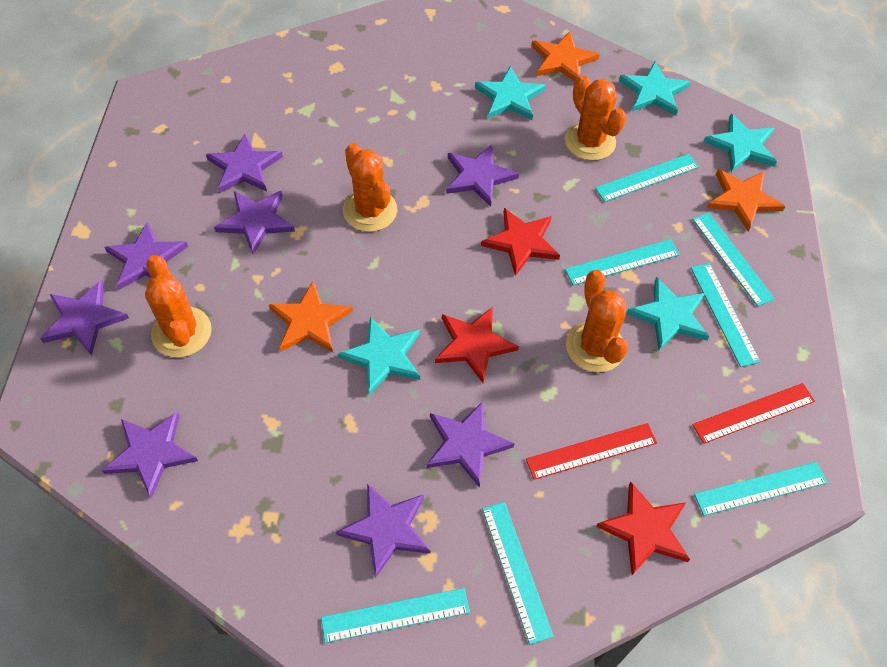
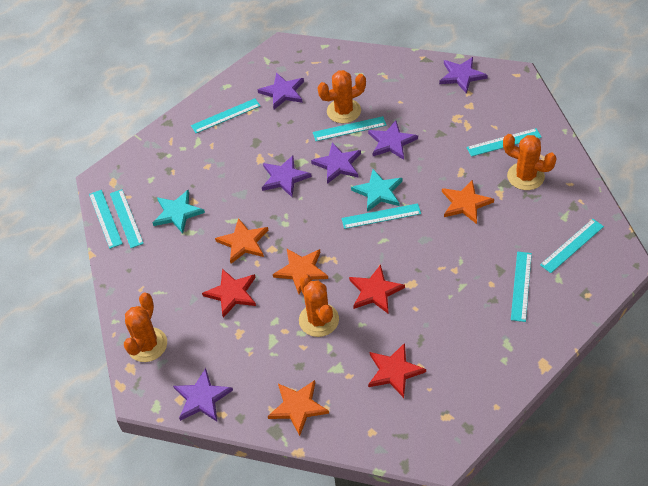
orange star: [269,281,353,353] [532,32,600,82] [707,169,785,231] = 3 -> [215,218,268,264] [268,380,329,436] [273,248,328,294] [442,180,494,224] = 4
purple star: [40,280,129,355] [102,411,198,499] [105,221,188,290] [206,133,283,193] [214,190,295,254] [336,483,430,578] [426,401,515,488] [446,144,519,207] = 8 -> [173,368,233,421] [258,73,304,109] [262,155,312,197] [311,142,361,184] [368,120,418,160] [439,57,488,94] = 6
red ruler: [526,423,657,480] [692,383,815,444] = 2 -> none = 0
turquoise ruler: [321,588,470,643] [482,502,554,645] [565,239,680,285] [595,154,699,202] [691,263,760,367] [692,212,775,307] [694,462,828,516] = 7 -> [89,190,123,249] [110,189,144,248] [191,98,260,133] [313,116,387,141] [341,203,421,229] [466,128,542,157] [511,252,532,322] [540,219,604,273] = 8
turquoise star: [338,317,420,395] [475,66,546,120] [619,61,690,116] [627,277,710,351] [704,113,777,172] = 5 -> [153,190,205,233] [351,169,402,212] = 2

